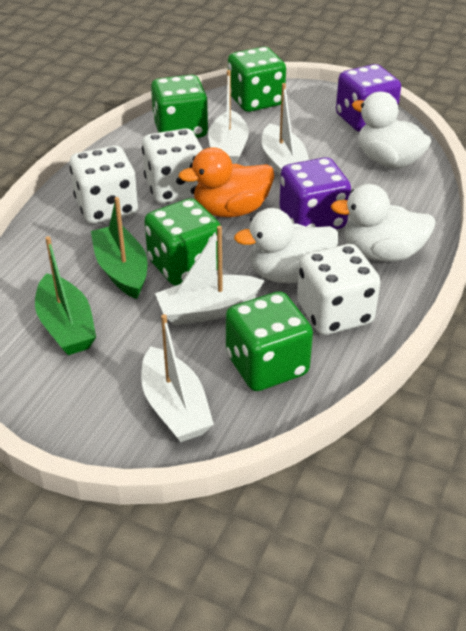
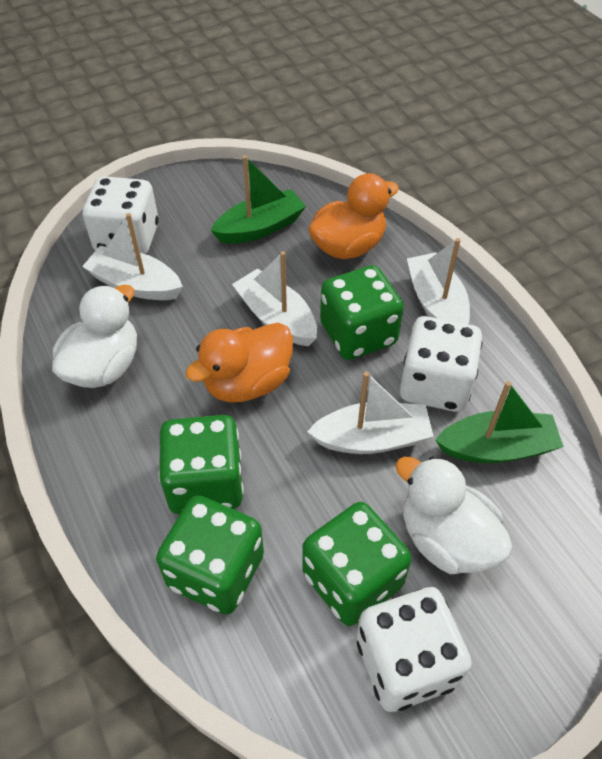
orange duck: [178,147,274,217] = 1 -> [186,323,293,402] [308,173,399,259] = 2
purple dice: [279,157,351,229] [336,64,401,132] = 2 -> none = 0
white duck: [234,208,339,283] [330,184,436,261] [352,92,432,168] = 3 -> [52,285,137,388] [395,456,513,574] = 2

